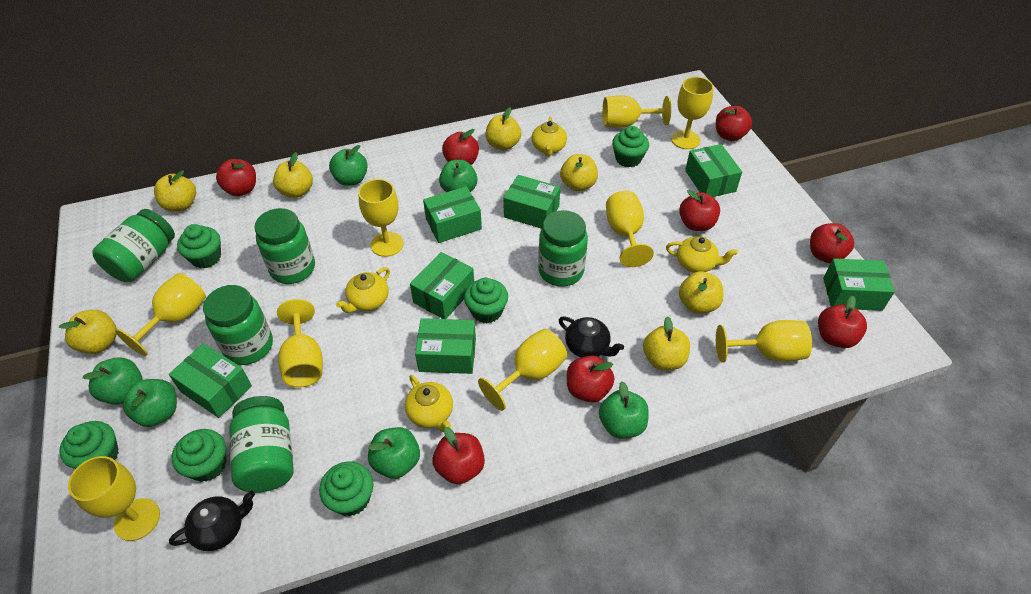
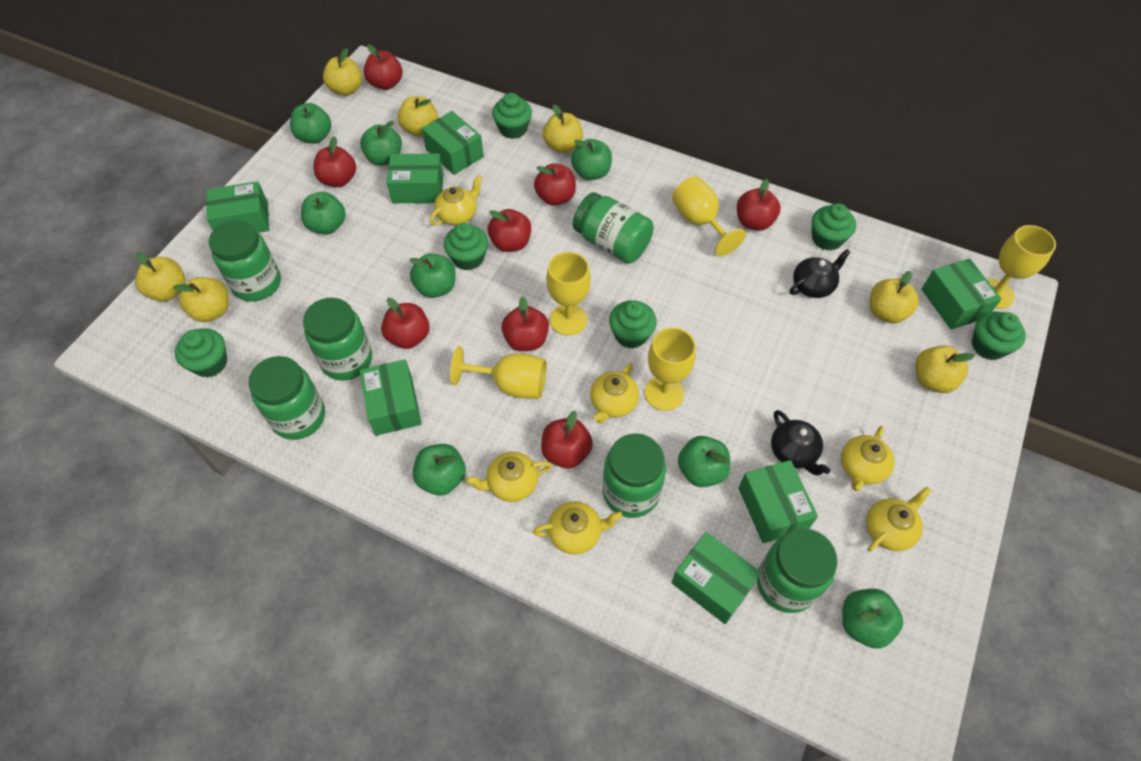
green apple: [82,358,143,404] [123,379,177,427] [329,145,368,186] [368,427,420,479] [439,160,478,192] [599,381,649,439] = 6 -> [290,103,331,144] [301,192,346,234] [360,121,402,166] [410,253,456,298] [413,444,466,495] [571,139,612,180] [678,436,730,487] [842,589,903,649] = 8
green jar: [92,209,175,282] [203,285,273,365] [229,396,294,493] [254,208,315,284] [538,210,588,287] = 5 -> [209,220,281,302] [248,356,325,440] [303,298,372,381] [573,192,654,263] [603,433,666,518] [757,528,838,613] = 6
yellow goblet: [68,456,160,541] [115,273,206,356] [277,299,323,387] [358,179,404,257] [478,329,567,411] [602,95,671,128] [606,191,654,267] [671,77,714,149] [716,320,812,363] = 9 -> [450,346,547,399] [546,252,591,336] [645,327,696,411] [672,176,746,256] [987,225,1056,309] = 5
yellow teapot: [336,267,390,313] [405,375,453,432] [531,117,567,156] [666,236,738,273] = 4 -> [430,175,482,226] [466,452,552,502] [533,501,622,554] [590,363,639,423] [841,426,895,491] [866,487,932,552] = 6

